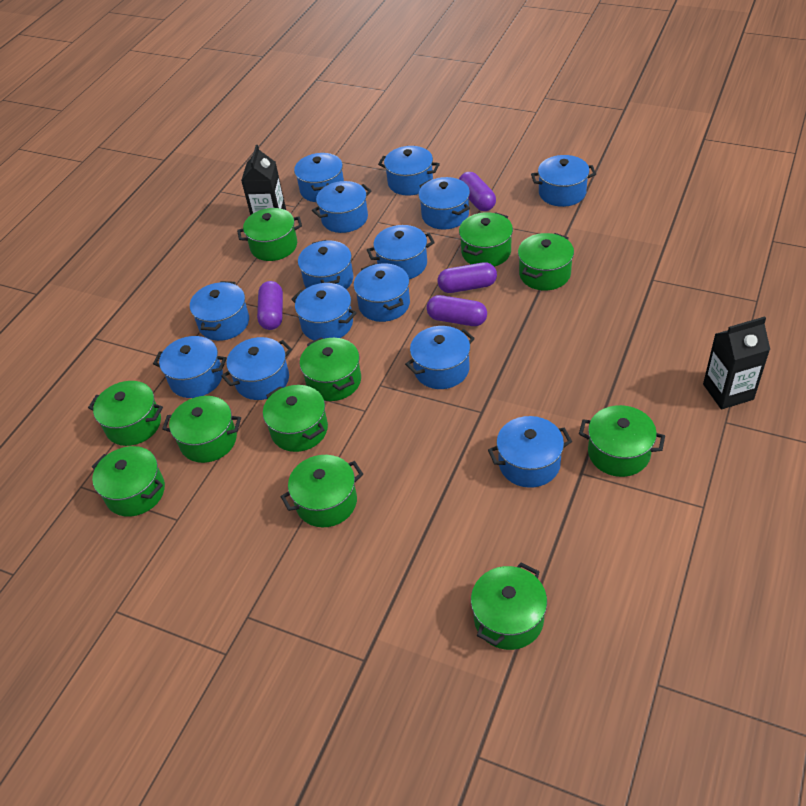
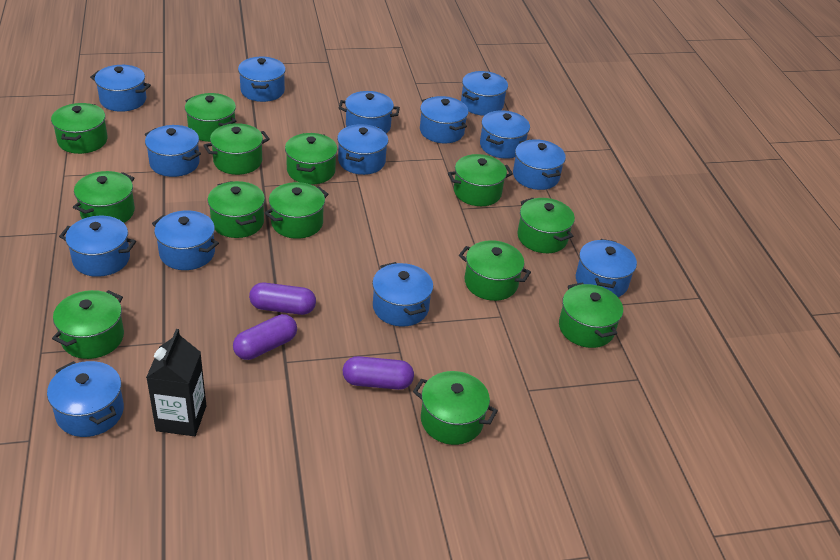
black carton: [241,145,286,215] [703,316,770,409] = 2 -> [146,329,206,436] = 1
green pot: [88,381,163,446] [92,446,165,517] [162,396,241,463] [237,208,302,261] [263,385,328,452] [281,455,363,527] [300,337,361,401] [459,212,513,267] [471,563,547,650] [518,233,574,290] [579,405,665,477] = 11 -> [51,103,108,154] [52,290,124,359] [73,171,135,223] [185,93,236,142] [203,123,270,175] [208,181,265,238] [265,182,329,239] [285,133,337,185] [413,371,498,445] [448,154,513,206] [459,240,531,301] [517,198,575,253] [559,283,623,348] = 13
purple capsule: [257,281,283,330] [427,295,487,326] [438,262,497,293] [459,172,496,211] = 4 -> [233,314,297,360] [249,283,316,315] [343,356,414,390] = 3

